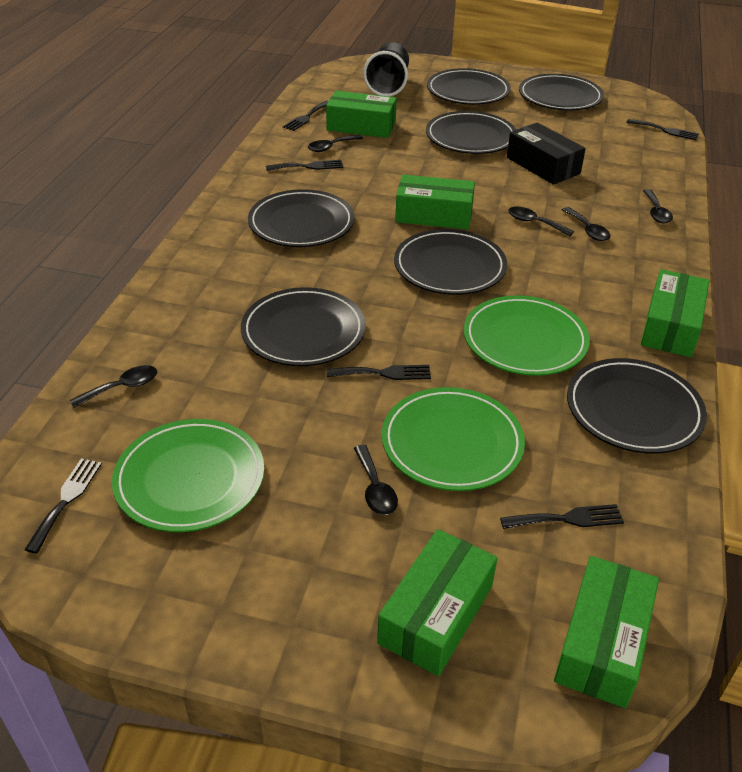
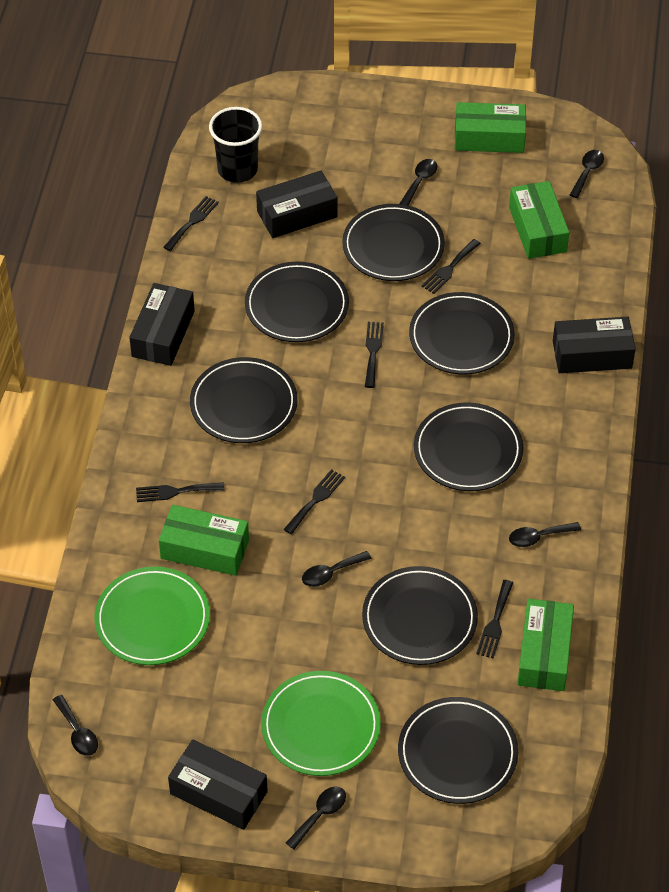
black box: [507,123,586,185] = 1 -> [129,283,195,366] [168,740,268,830] [256,171,337,238] [553,317,636,373] = 4
green box: [326,91,397,138] [377,529,497,676] [395,174,475,230] [554,556,659,708] [641,269,709,357] = 5 -> [159,505,249,576] [455,102,526,153] [509,181,569,259] [517,599,574,691] = 4
green plate: [112,419,264,532] [382,387,525,491] [463,295,590,376] = 3 -> [94,567,210,665] [261,671,381,776] = 2

